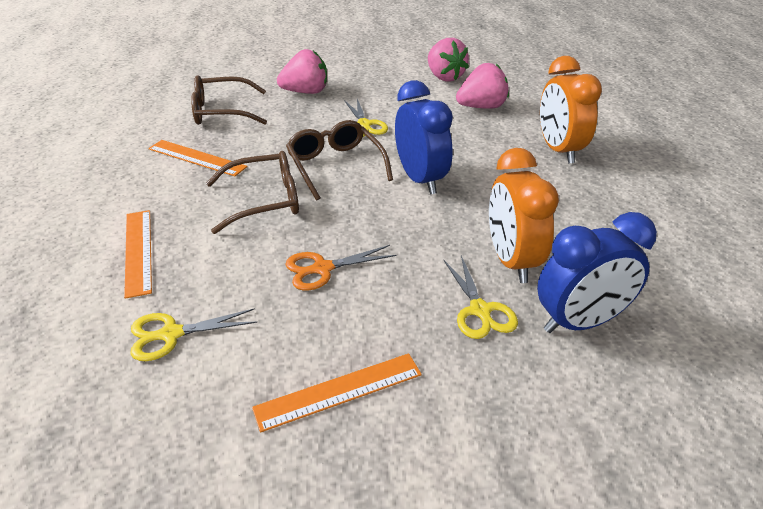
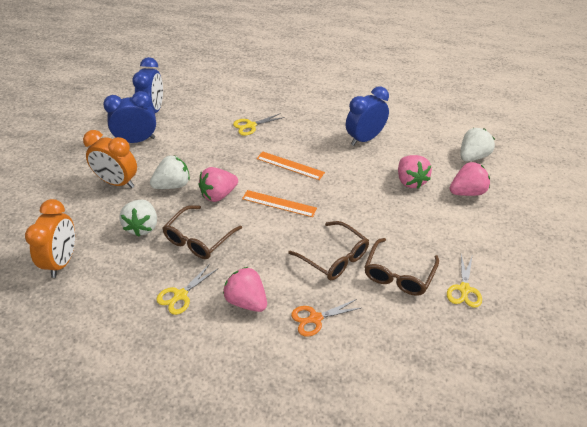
blue clock: [395,80,453,194] [537,212,657,333] = 2 -> [103,91,156,143] [132,57,163,113] [346,86,389,146] = 3
orange ruler: [124,210,152,299] [148,140,247,176] [252,353,422,432] = 3 -> [242,190,317,217] [257,151,325,180] = 2
pink strawberry: [277,49,327,94] [428,38,469,82] [456,63,509,109] = 3 -> [199,167,238,202] [223,267,267,312] [398,155,432,188] [450,162,490,196] = 4
white strawberry: none = 0 -> [120,200,157,237] [150,155,190,189] [460,128,495,162] = 3

